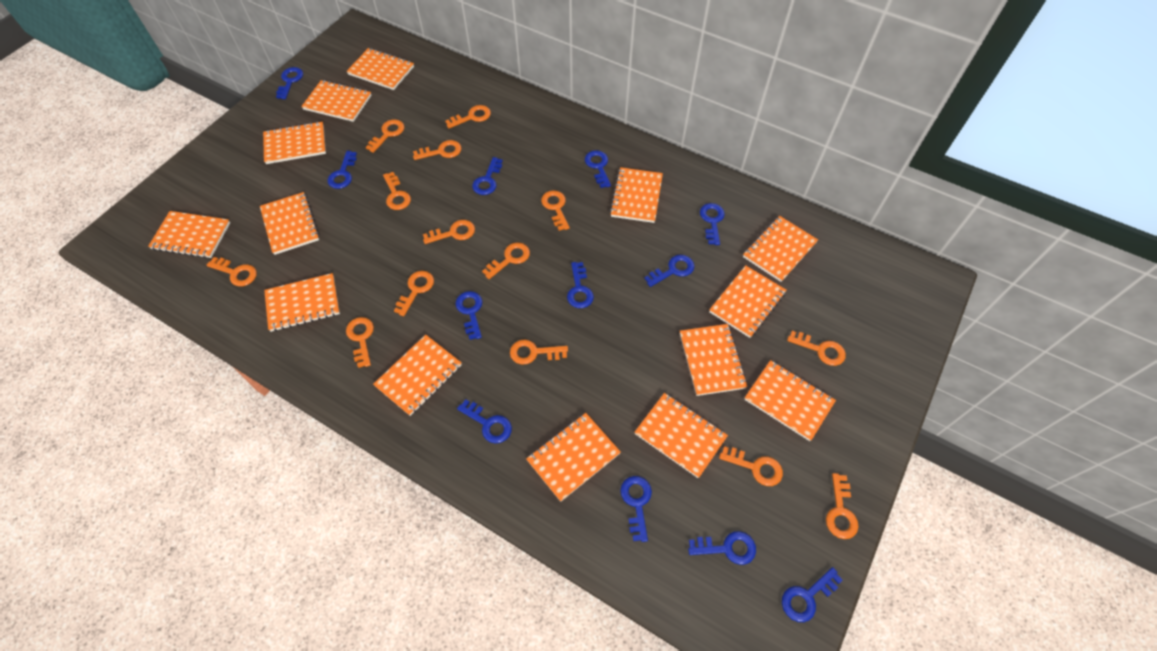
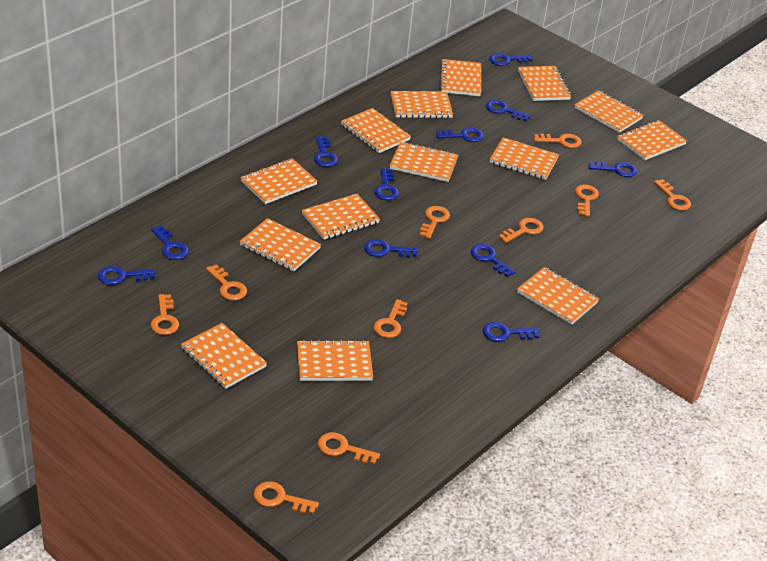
blue key: [276,67,303,99] [328,151,357,189] [455,291,482,340] [457,399,512,443] [472,157,503,195] [567,262,594,308] [585,150,611,188] [620,476,652,542] [644,255,695,287] [688,531,756,565] [700,203,725,245] [782,567,843,622] = 12 -> [98,266,156,285] [151,225,189,260] [314,136,338,167] [364,239,418,257] [374,168,399,201] [436,127,484,142] [471,244,516,277] [483,322,539,342] [486,100,531,121] [489,53,532,66] [588,161,637,177] = 11
orange key: [207,257,257,286] [346,317,374,368] [366,119,404,153] [383,172,411,210] [394,271,434,316] [413,140,461,160] [423,220,475,244] [445,105,491,128] [482,242,530,279] [510,340,568,365] [541,190,570,231] [719,446,783,486] [787,331,846,366] [826,473,859,539] = 14 -> [151,294,179,335] [206,264,247,301] [254,481,319,514] [318,432,380,464] [374,299,407,338] [420,206,450,239] [499,218,543,243] [534,134,581,148] [575,185,599,217] [654,179,691,211] = 10

